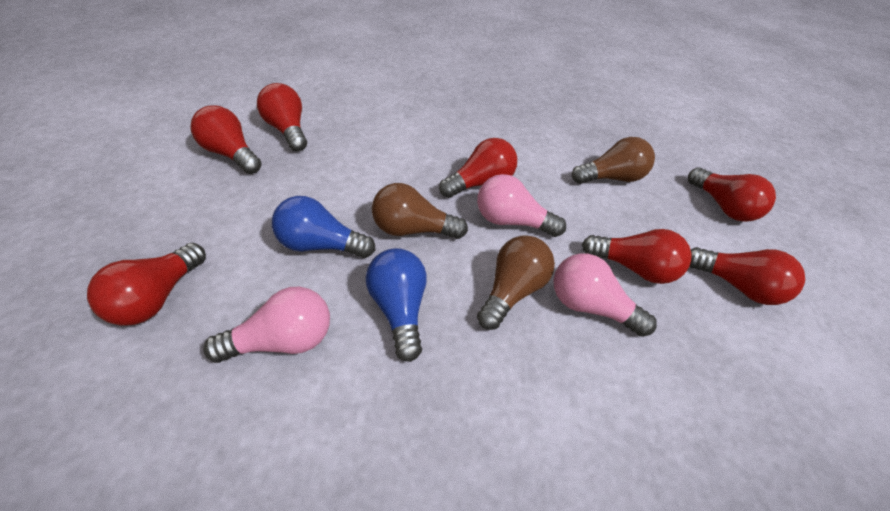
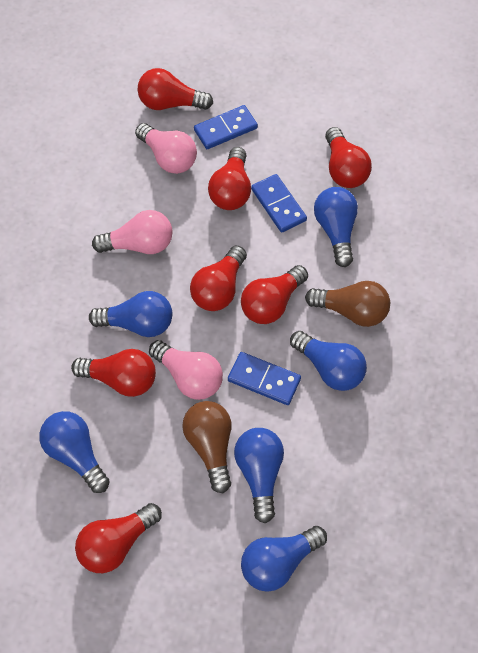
blue domino: none = 0 -> [194,105,258,149] [228,352,301,405] [251,174,307,233] = 3
blue light bulb: [272,196,375,258] [366,248,427,362] = 2 -> [39,411,110,493] [89,291,172,337] [234,428,284,524] [241,526,327,592] [290,331,367,391] [314,187,358,267] = 6
brown light bulb: [372,183,468,239] [477,235,555,330] [572,137,655,184] = 3 -> [182,401,231,493] [305,281,390,327] = 2

